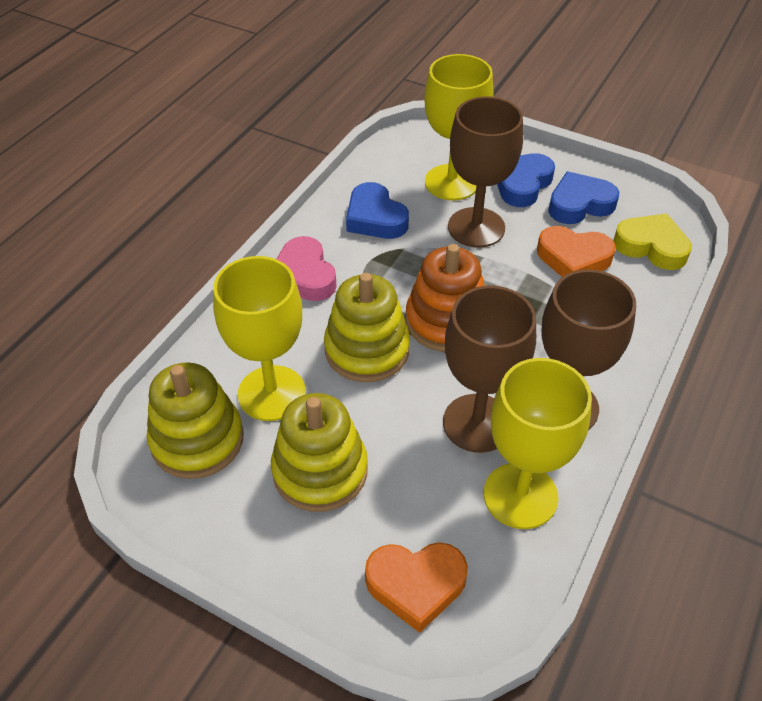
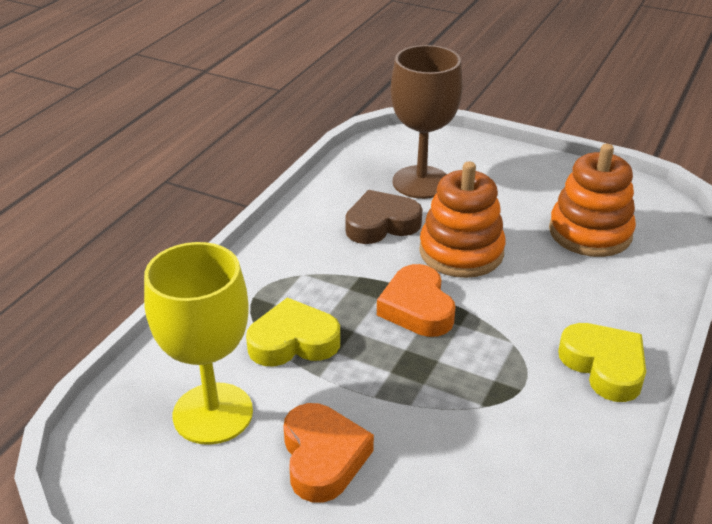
blue heart: [346,182,409,239] [497,153,555,207] [548,171,619,224] = 3 -> none = 0
brown goblet: [443,286,536,453] [448,96,523,248] [541,269,636,429] = 3 -> [391,45,463,199] = 1
brown heart: none = 0 -> [345,190,423,244] = 1
orange stacking toy: [405,244,484,352] = 1 -> [419,161,506,278] [549,144,636,257] = 2
pink heart: [277,236,337,301] = 1 -> none = 0
yellow goblet: [213,256,306,421] [425,54,493,200] [484,358,592,529] = 3 -> [144,242,253,445] = 1
yellow heart: [613,213,692,270] = 1 -> [246,297,340,366] [558,323,646,402] = 2
yellow stacking toy: [146,363,244,479] [271,393,368,512] [324,273,410,382] = 3 -> none = 0

